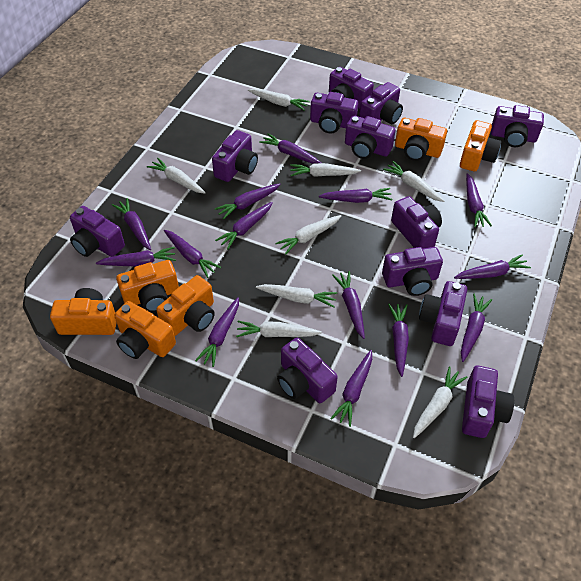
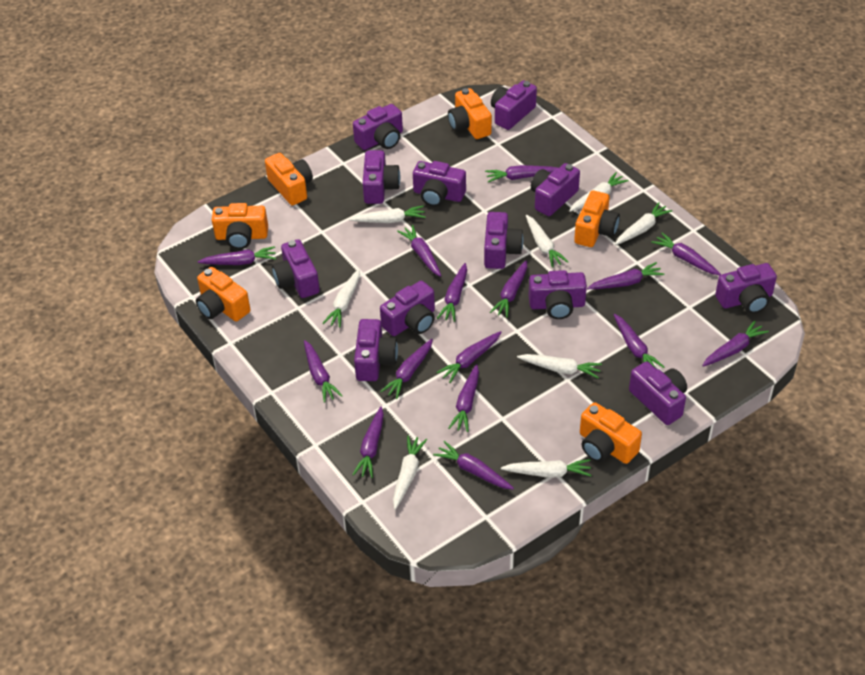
purple carrot: [96,247,176,266] [112,198,151,250] [164,230,221,278] [195,297,239,367] [215,184,281,220] [215,202,273,249] [259,133,321,164] [319,188,392,203] [330,350,372,427] [332,271,365,339] [388,304,409,377] [454,254,531,279] [461,294,492,362] [466,173,492,227] = 14 -> [198,246,276,265] [304,340,343,403] [352,406,384,478] [380,339,433,399] [397,225,441,277] [433,441,514,490] [436,331,501,383] [437,263,467,322] [448,364,479,432] [485,165,558,182] [490,260,527,318] [587,262,664,289] [614,314,664,368] [651,233,721,275] [702,321,769,367] = 15

